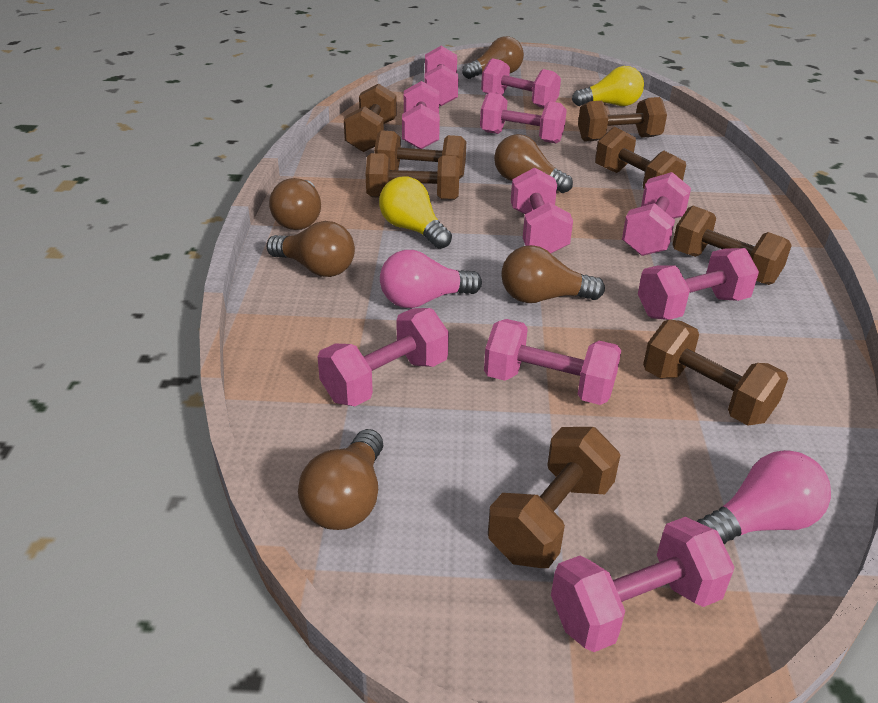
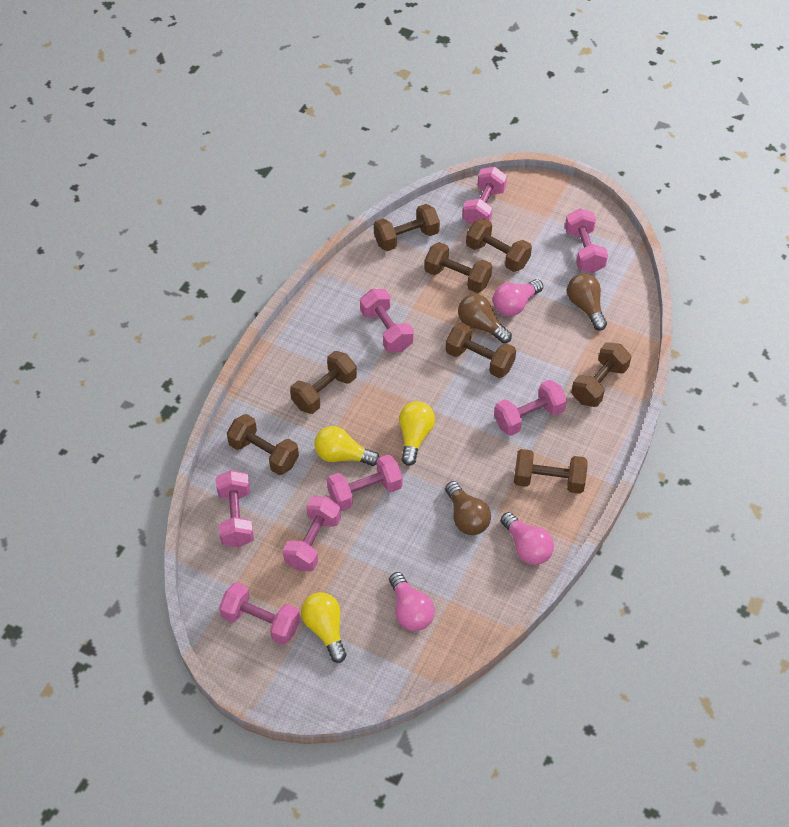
brown light bulb: [266,221,355,277] [269,178,321,230] [298,429,383,530] [462,36,524,79] [494,134,573,193] [501,245,605,303] = 6 -> [445,481,491,535] [458,294,512,343] [567,273,607,331] = 3
pink dumbbell: [318,308,449,406] [402,81,440,149] [424,46,458,106] [480,92,567,144] [481,58,561,108] [484,319,621,405] [511,167,573,253] [551,517,734,652] [622,172,691,256] [638,248,759,320] = 10 -> [216,470,254,547] [219,582,300,645] [283,496,341,572] [327,455,403,511] [360,289,414,352] [462,167,507,225] [494,380,567,436] [565,209,608,273] = 8
pink light bulb: [380,250,482,308] [696,450,831,544] = 2 -> [389,572,435,631] [493,279,543,316] [501,512,554,565] = 3
yellow light bulb: [379,177,452,249] [572,66,644,106] = 2 -> [301,592,346,663] [314,426,380,466] [399,401,435,466] = 3

